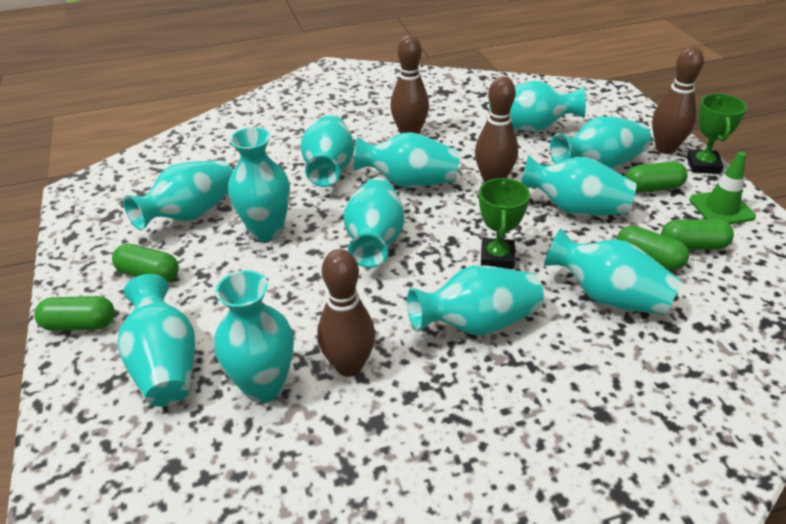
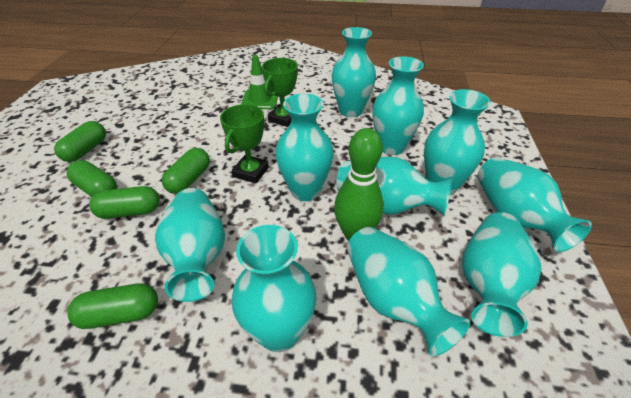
brown bowling pin: [317,249,375,377] [390,35,429,134] [475,77,518,183] [652,47,704,154] = 4 -> none = 0
green bowling pin: none = 0 -> [334,128,384,241] = 1
turquoise vase: [117,274,195,407] [123,160,233,230] [214,270,294,403] [228,127,290,241] [301,114,354,187] [344,177,404,268] [353,132,460,188] [407,266,544,335] [489,81,586,132] [521,155,636,216] [544,228,681,315] [550,116,651,169] = 12 -> [155,188,225,302] [232,225,316,352] [275,93,334,201] [331,27,376,117] [336,157,453,216] [347,227,470,357] [372,56,424,155] [424,89,491,195] [462,212,542,337] [477,157,592,252] = 10

